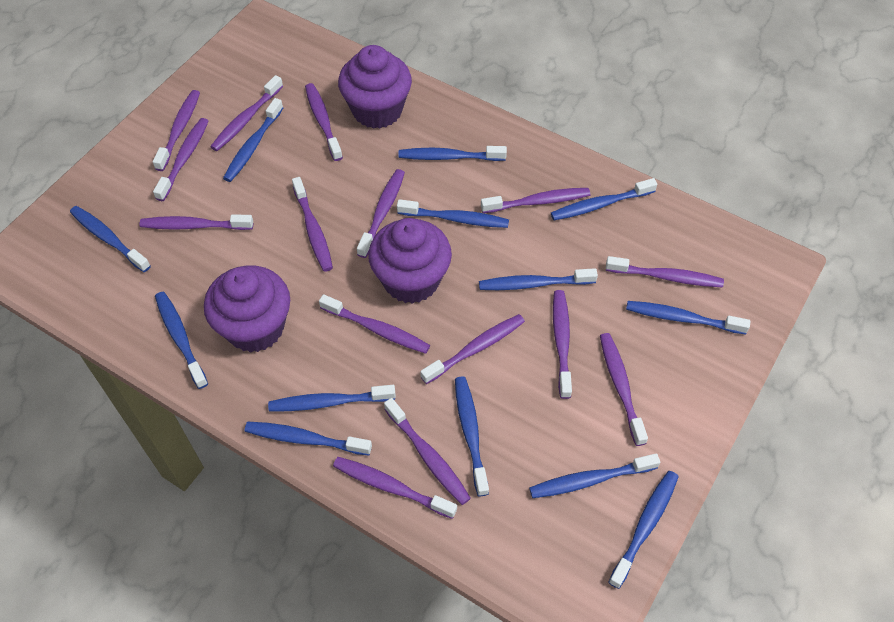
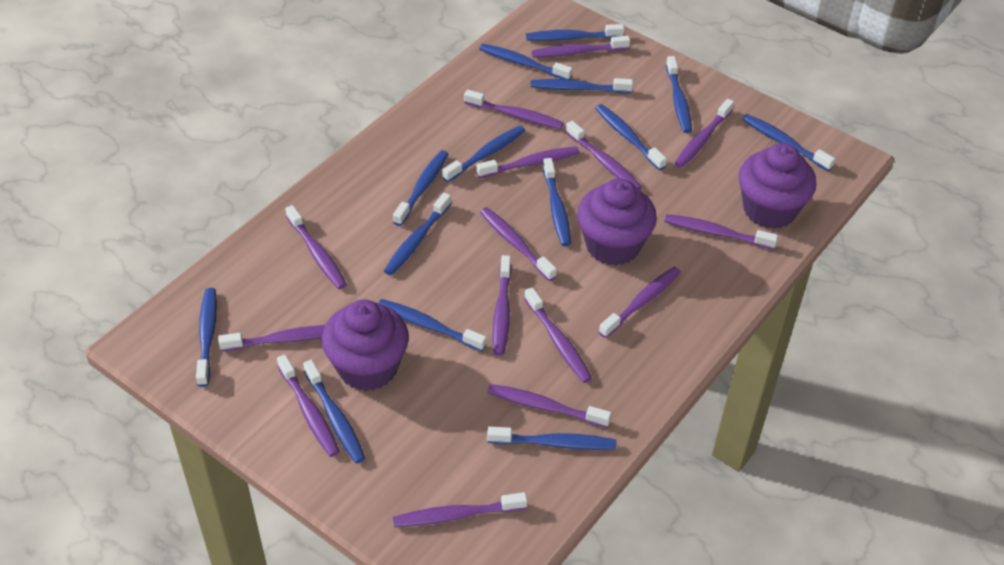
blue toothbrush: [70,206,151,272] [155,292,208,389] [223,98,283,182] [245,422,372,456] [268,385,396,411] [397,199,509,228] [398,146,507,161] [455,377,489,496] [479,268,598,290] [529,453,660,498] [551,178,657,220] [608,471,679,589] [626,301,750,334] = 13 -> [196,288,217,387] [303,360,365,463] [378,299,487,351] [384,193,451,276] [393,150,448,226] [442,126,525,182] [479,44,573,80] [487,426,616,450] [526,24,624,41] [531,78,633,93] [543,158,571,246] [595,104,667,170] [666,56,692,133] [742,114,835,171] = 14

